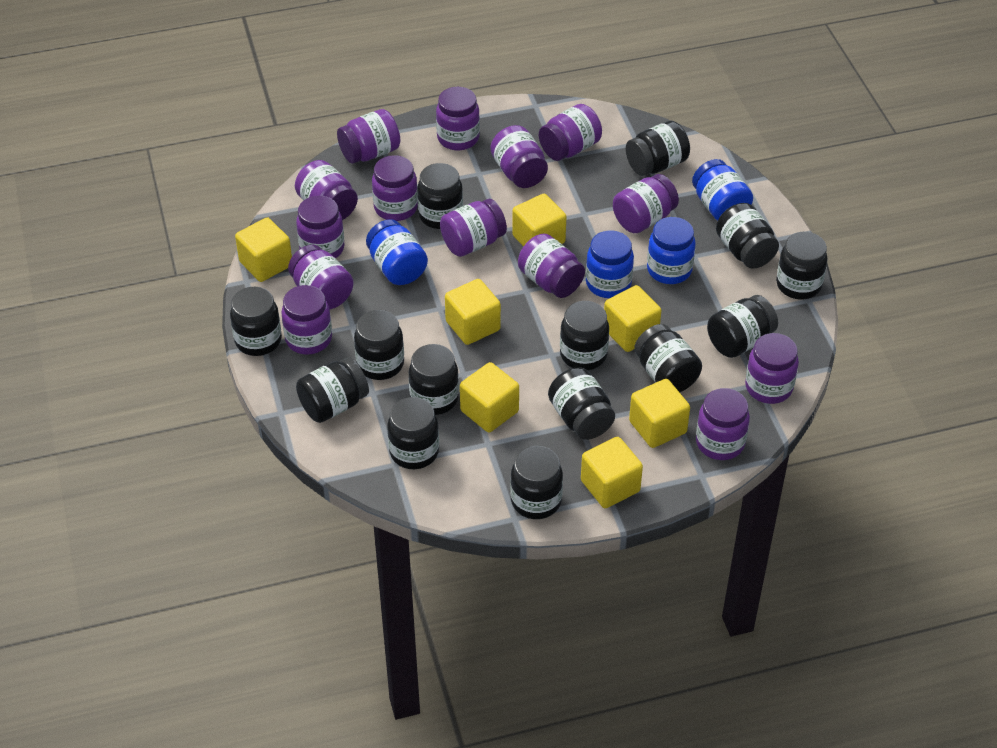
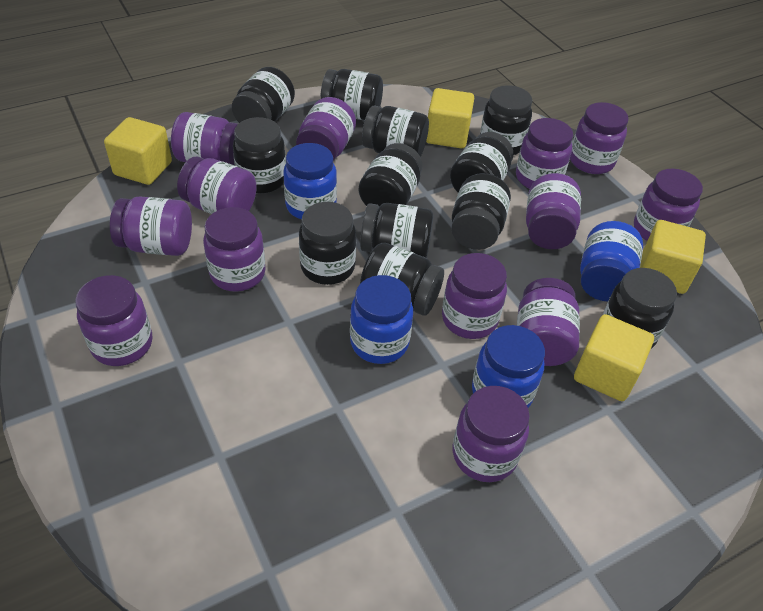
black jar: [230,287,282,356] [296,357,369,423] [354,310,404,380] [387,397,439,469] [409,344,459,415] [417,163,463,229] [510,446,563,519] [548,368,615,440] [560,301,609,370] [626,121,690,176] [634,324,702,392] [707,295,778,358] [716,203,779,269] [776,232,828,299] = 14 -> [232,67,295,123] [233,117,286,193] [299,202,356,285] [320,69,383,120] [359,143,423,207] [360,203,434,258] [360,243,444,316] [362,105,429,157] [450,132,513,192] [451,173,511,250] [480,85,532,155] [603,268,677,349] = 12
purple jar: [281,285,332,355] [288,244,354,309] [295,160,358,220] [296,196,344,258] [337,109,400,164] [372,155,418,221] [436,87,480,150] [440,199,507,257] [490,125,548,188] [518,233,585,298] [539,104,602,161] [613,174,679,233] [696,388,750,460] [745,333,799,404] = 14 -> [75,275,152,366] [110,196,192,256] [171,112,238,165] [177,156,257,214] [203,207,266,292] [296,97,356,161] [442,253,507,339] [453,386,530,482] [516,118,573,189] [517,278,580,366] [526,173,581,249] [570,102,629,174] [634,169,703,241] = 13
yellow cube: [235,217,292,282] [445,279,501,345] [460,362,519,432] [512,194,566,247] [581,437,643,508] [604,285,661,352] [629,379,690,448] = 7 -> [104,117,172,185] [426,88,474,148] [574,314,654,401] [640,220,706,294] = 4

